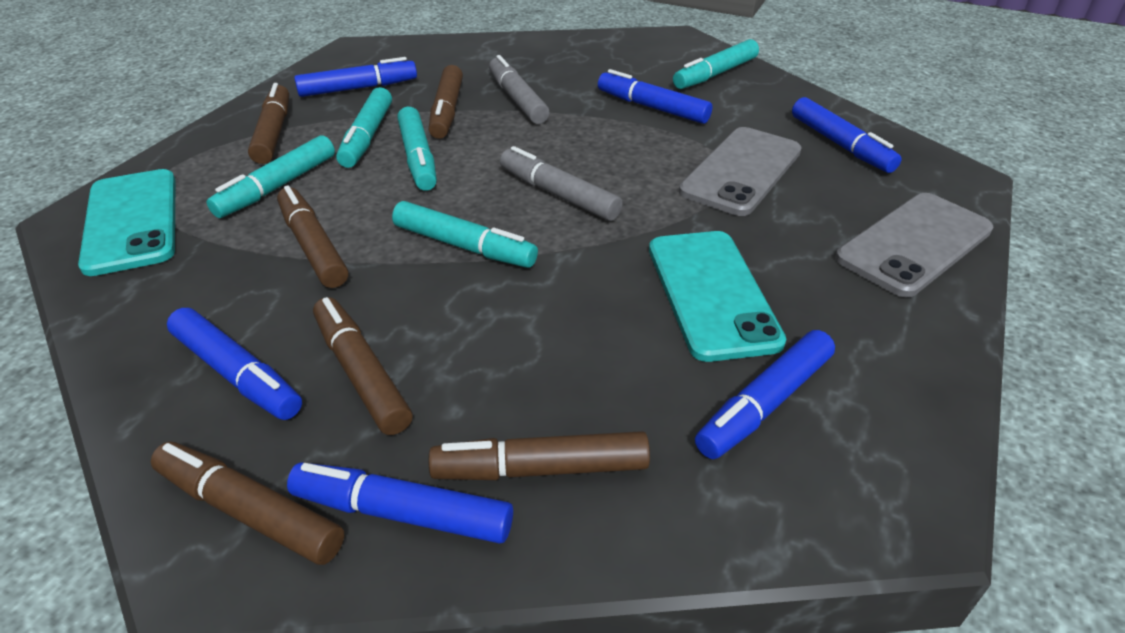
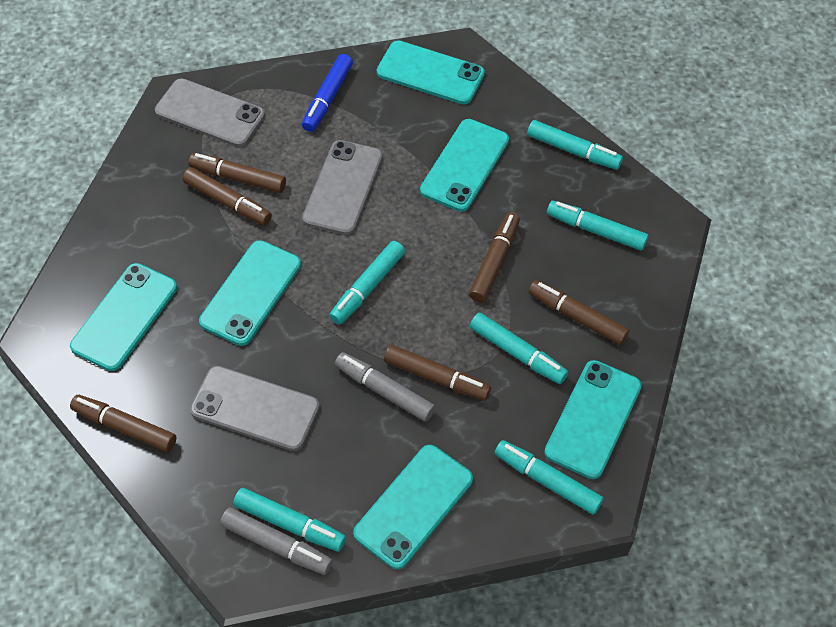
blue marker: [167,308,302,420] [287,462,513,543] [294,57,417,97] [598,69,712,124] [695,330,835,459] [792,97,902,173] = 6 -> [302,54,353,132] = 1
grey phone: [679,127,802,216] [835,193,993,297] = 2 -> [155,79,265,147] [190,366,320,451] [302,140,383,235] = 3
turquoise marker: [206,135,335,218] [336,87,392,168] [392,201,538,268] [397,107,437,191] [673,39,759,89] = 5 -> [233,488,346,552] [329,241,405,325] [470,313,568,384] [495,440,603,515] [527,120,623,170] [547,201,648,251] = 6
turquoise phone: [78,169,176,276] [649,231,786,362] = 2 -> [70,263,177,371] [199,240,301,346] [353,445,473,569] [377,40,485,104] [420,119,509,212] [544,360,642,479] = 6

